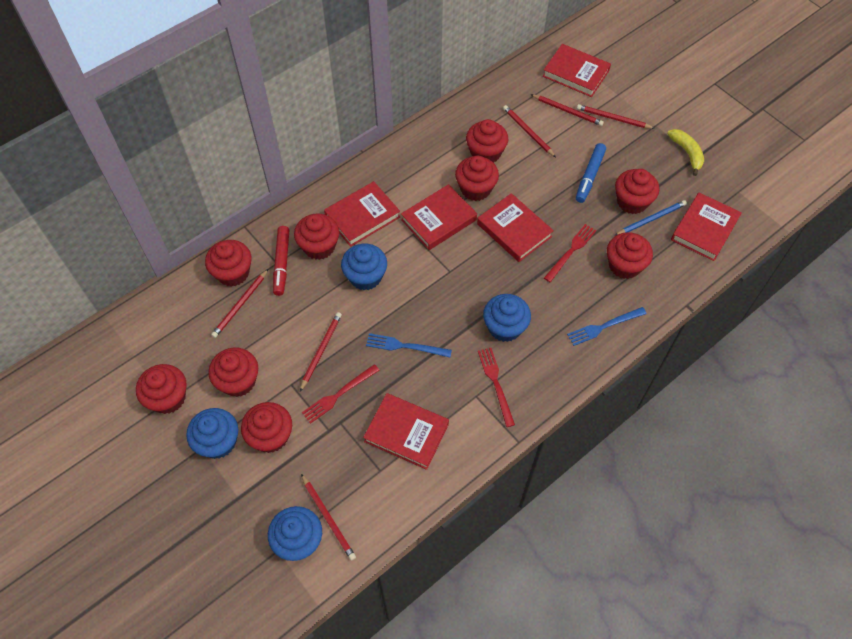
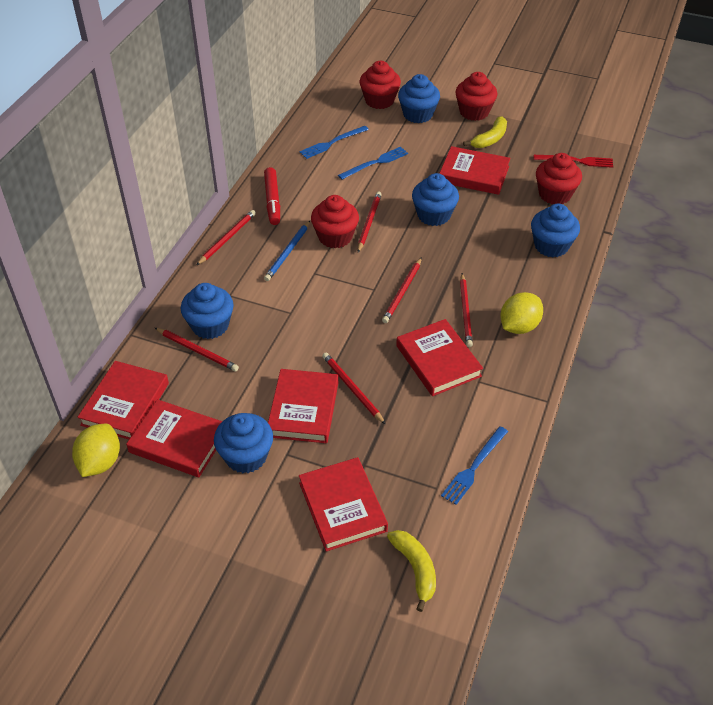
blue cupcake: [186,408,238,459] [268,506,322,561] [341,244,387,290] [483,294,531,342] = 4 -> [181,283,234,339] [214,413,273,473] [398,74,440,123] [412,173,459,226] [531,204,580,257] = 5
blue fork: [366,333,452,357] [567,307,647,346] = 2 -> [299,126,369,159] [338,147,408,180] [441,426,508,505] = 3
blue marker: [576,143,606,203] = 1 -> none = 0
red cupcake: [136,364,187,414] [205,240,252,287] [208,348,258,397] [241,402,292,453] [294,214,339,260] [455,156,499,201] [466,119,508,163] [607,232,653,279] [615,169,659,214] = 9 -> [311,195,359,248] [360,61,401,109] [455,72,497,121] [536,153,582,204] = 4
red fork: [302,364,380,424] [478,348,515,427] [544,224,596,282] = 3 -> [534,155,613,168] = 1
yellow banana: [667,129,704,176] = 1 -> [387,530,436,612] [463,116,507,148] = 2
yellow lemon: none = 0 -> [72,424,120,477] [500,292,543,334] = 2

